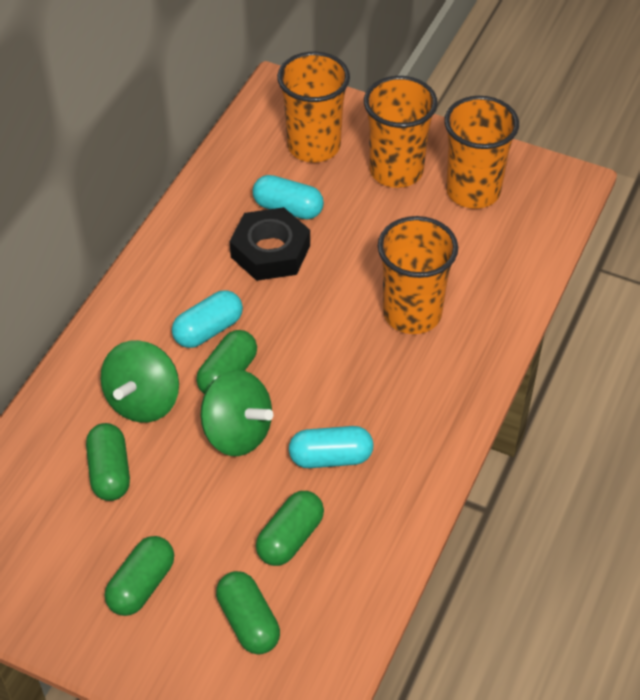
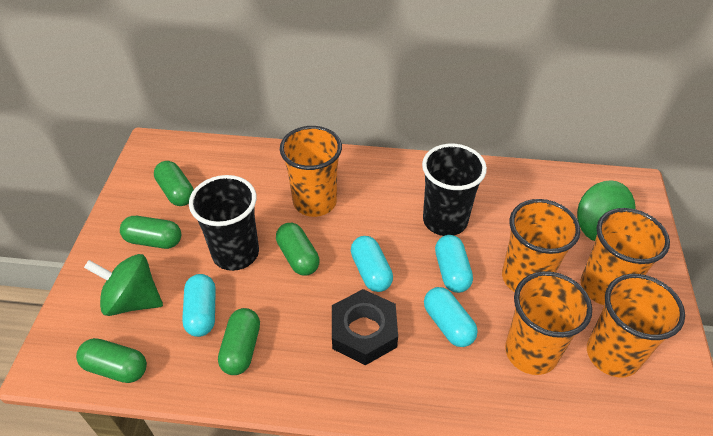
black cup: none = 0 -> [189,175,259,271] [422,144,487,236] = 2
orange cup: [277,52,350,162] [364,76,438,188] [378,216,458,334] [444,96,519,209] = 4 -> [280,126,342,217] [502,199,580,292] [505,271,592,375] [581,208,670,305] [587,274,685,377] = 5
turquoise capsule: [172,290,243,348] [253,175,324,219] [289,426,373,468] = 3 -> [182,274,216,337] [351,236,393,292] [424,287,478,347] [435,235,473,293] = 4

